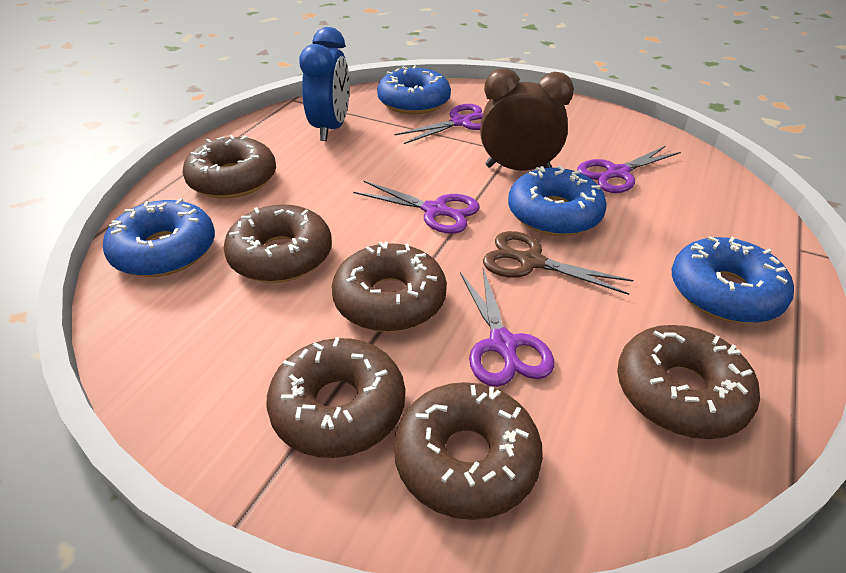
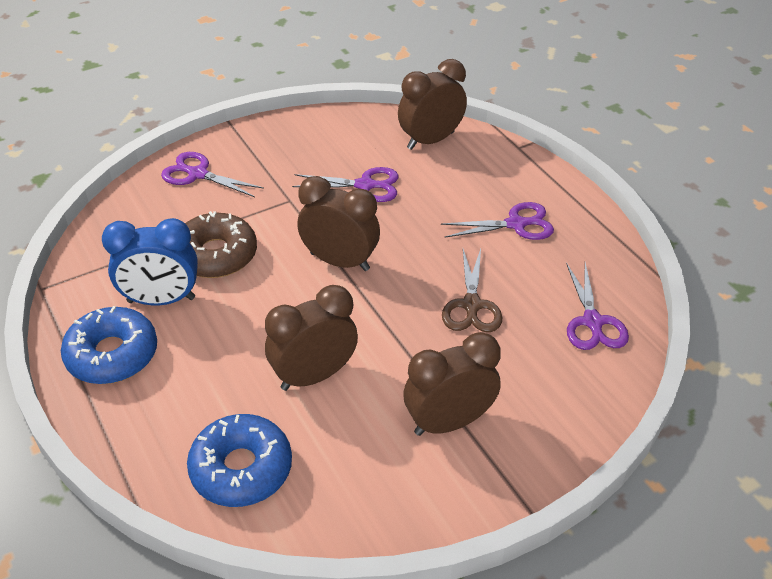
blue donut: [103,198,215,277] [377,65,451,114] [508,166,607,236] [672,236,794,323] = 4 -> [61,306,157,384] [187,414,292,507] = 2
brown clock: [480,68,574,170] = 1 -> [265,285,358,391] [297,176,380,271] [398,59,467,150] [403,332,501,436] = 4
brown donut: [183,135,276,199] [224,205,332,283] [267,337,405,458] [332,242,447,332] [394,382,543,520] [617,325,760,439] = 6 -> [185,211,257,278] = 1

